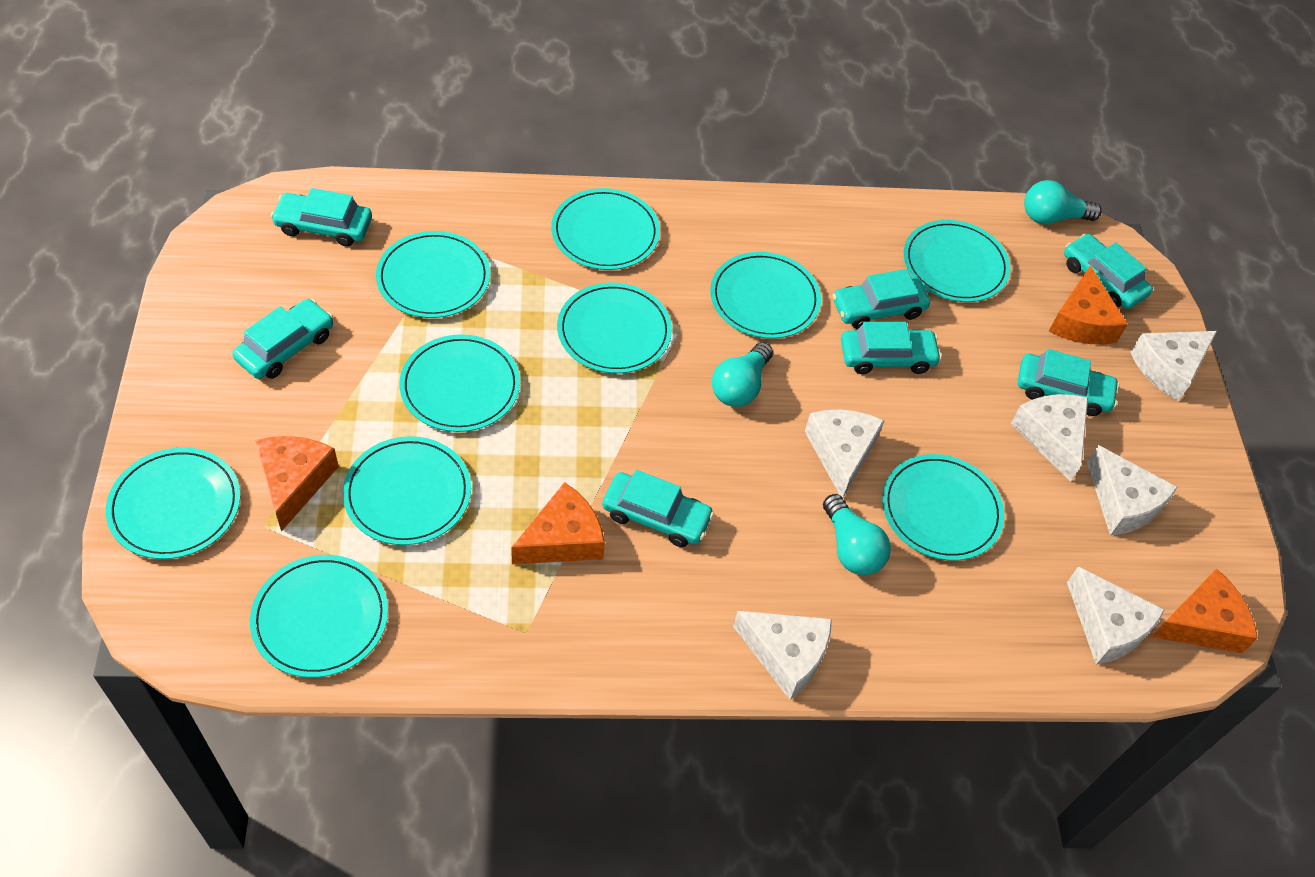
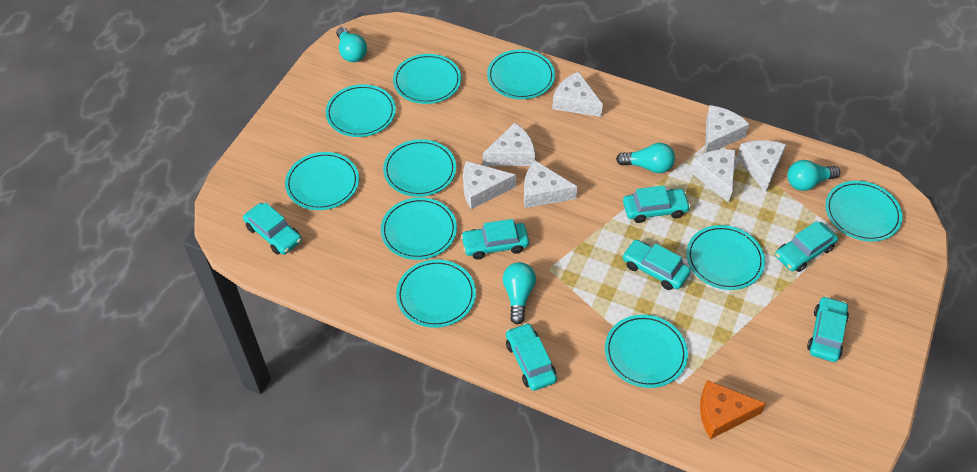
orange cheese: [255,436,339,532] [511,482,605,564] [1049,265,1128,345] [1152,568,1258,653] = 4 -> [700,380,766,439] = 1
turquoise light bulb: [712,342,773,407] [823,494,891,575] [1024,180,1102,225] = 3 -> [336,27,367,62] [503,262,536,324] [616,143,675,173] [787,160,840,191] = 4
white cheese: [733,611,832,700] [805,409,884,498] [1011,394,1088,482] [1067,566,1165,664] [1087,445,1178,535] [1130,331,1217,401] = 6 -> [463,161,516,209] [483,122,535,166] [524,160,578,208] [552,71,603,117] [690,149,736,203] [705,105,750,153] [737,140,786,193] = 7

